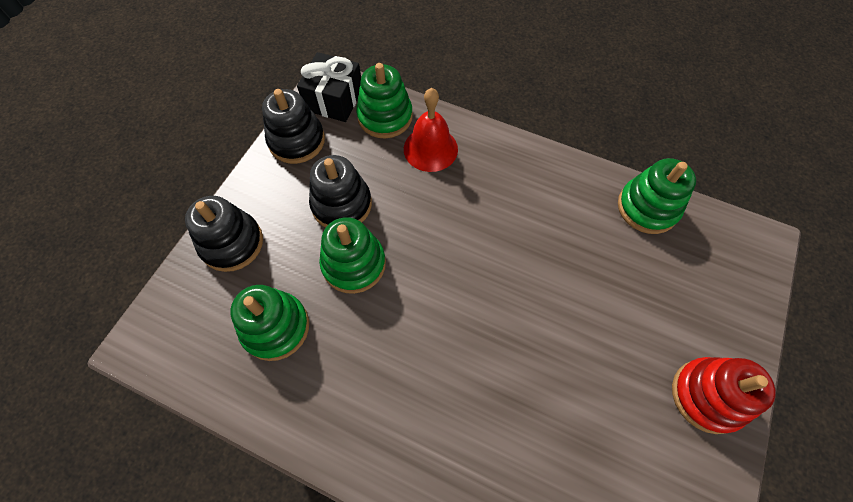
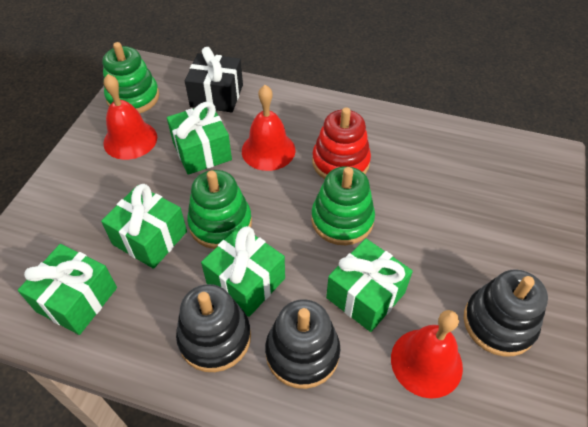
green gift: none = 0 -> [18,244,117,335] [101,184,187,269] [167,102,232,175] [201,225,285,317] [326,238,413,332] = 5
green stacking toy: [230,285,309,361] [319,217,386,294] [356,63,413,138] [618,158,696,234] = 4 -> [102,42,159,113] [187,170,252,249] [311,166,375,245] = 3
red bell: [404,88,458,172] = 1 -> [103,74,157,160] [242,85,295,171] [391,310,463,399] = 3

